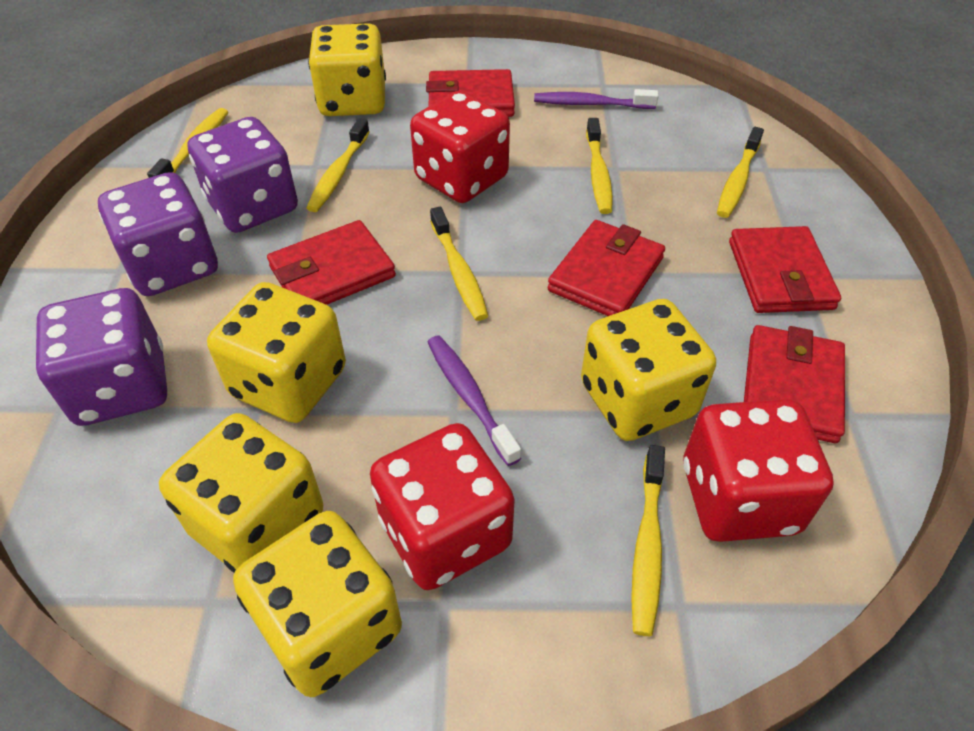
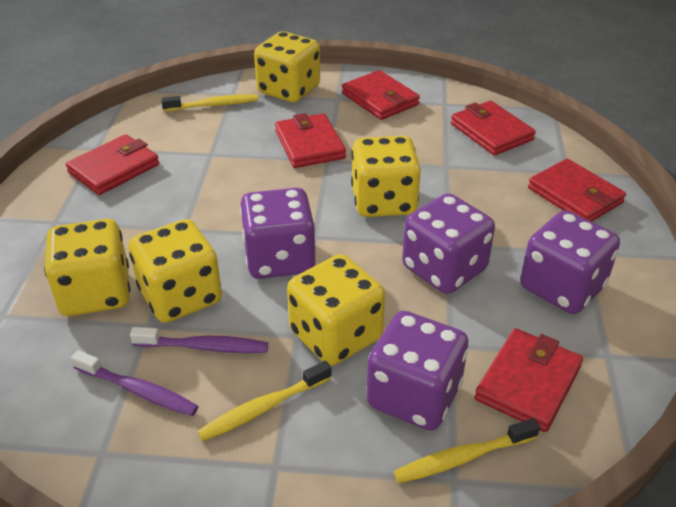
purple dice: [36,288,167,426] [98,172,218,296] [187,117,298,233] = 3 -> [240,188,315,279] [366,311,468,430] [402,193,495,294] [520,210,620,314] = 4
red dice: [370,423,515,590] [410,91,510,203] [683,399,834,542] = 3 -> none = 0
red wallet: [267,220,396,305] [426,69,515,117] [548,220,665,316] [729,226,841,313] [744,325,845,443] = 5 -> [66,134,159,195] [275,113,346,168] [342,70,420,120] [451,101,536,155] [475,328,583,432] [528,159,626,222] = 6
yellow toothbrush: [147,108,228,178] [306,118,370,212] [430,207,488,321] [586,118,613,214] [631,445,665,636] [717,127,764,218] = 6 -> [161,94,258,112] [197,361,332,441] [393,418,540,483] = 3

